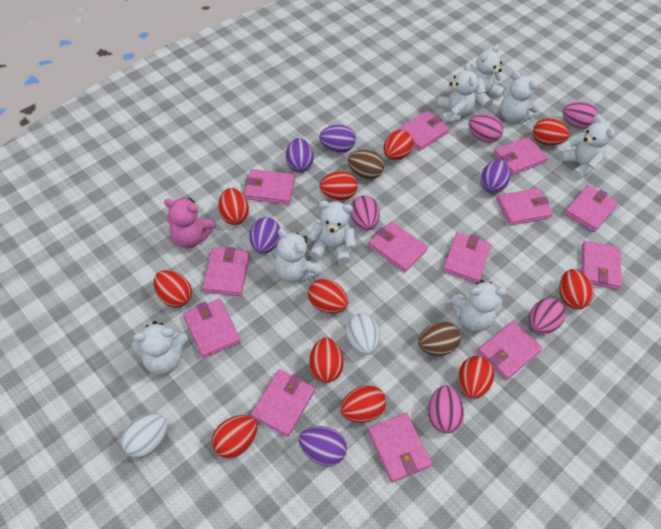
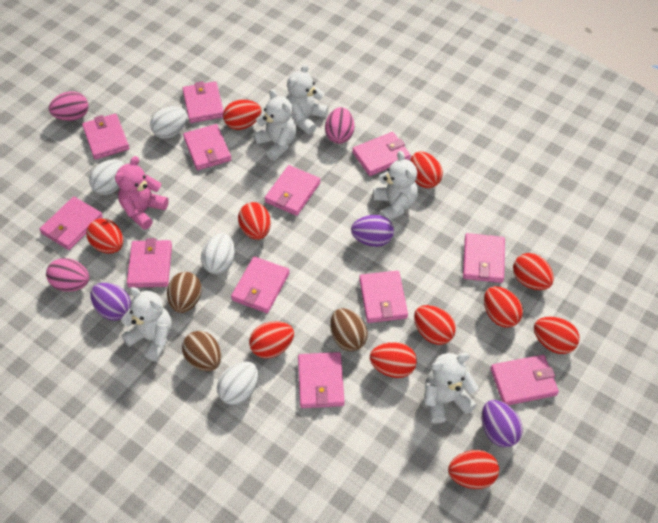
brown egg: [348,150,384,179] [418,322,461,356] = 2 -> [167,272,202,313] [182,331,221,371] [330,308,368,351] = 3
pink egg: [350,195,380,231] [428,385,464,433] [468,114,503,143] [529,298,566,334] [563,101,598,129] = 5 -> [46,258,89,292] [49,91,89,121] [325,107,354,144] = 3
pink wallet: [183,299,241,358] [203,247,250,296] [244,169,295,204] [251,369,315,437] [367,413,432,483] [368,221,428,272] [398,111,450,151] [443,232,491,283] [477,321,542,380] [493,137,548,175] [497,188,553,226] [565,185,618,232] [582,241,622,290] = 13 -> [40,197,103,250] [82,114,129,160] [127,238,172,288] [182,81,224,123] [183,124,232,170] [231,257,290,313] [265,165,320,216] [298,352,345,408] [352,132,411,176] [359,271,408,323] [463,233,505,283] [490,355,559,405] = 12
purple egg: [250,217,280,254] [286,138,314,173] [299,426,347,466] [319,125,356,153] [481,159,510,193] = 5 -> [90,283,131,321] [351,215,394,247] [482,400,523,447] = 3
white egg: [121,413,168,458] [346,313,380,355] = 2 -> [89,159,125,195] [150,106,187,139] [201,233,235,274] [217,361,258,405] = 4
white teddy bear: [132,321,188,375] [274,228,322,283] [308,200,356,264] [437,63,478,124] [451,280,507,332] [472,45,505,109] [500,71,539,123] [559,114,615,180] = 8 -> [121,287,172,361] [253,89,297,161] [286,64,328,135] [373,151,418,220] [424,353,478,423] = 5

